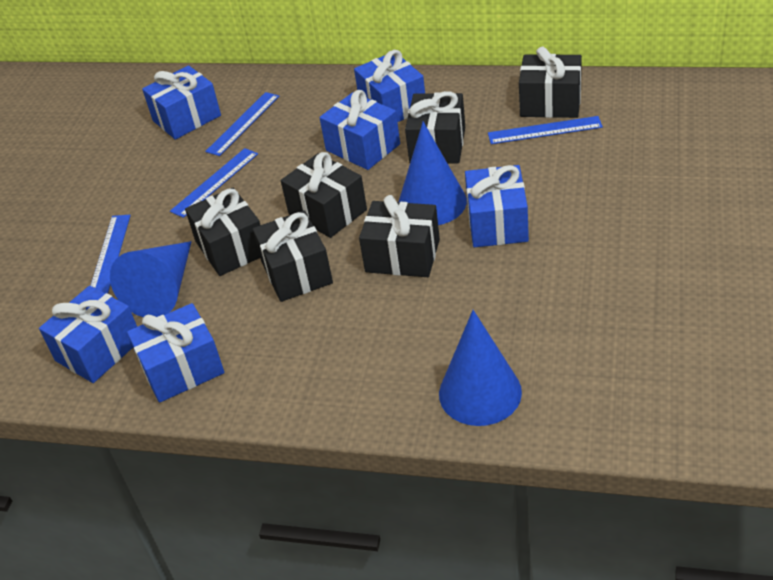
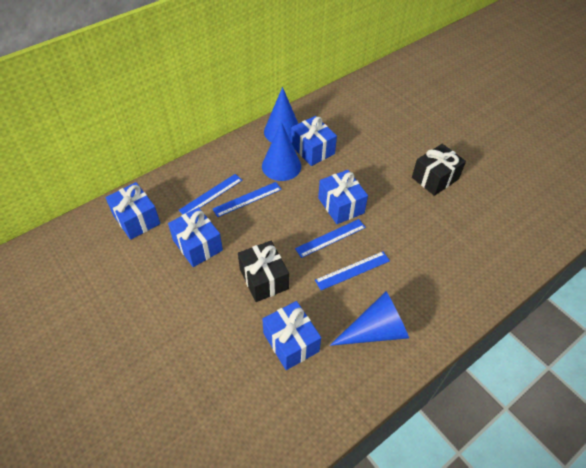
black gift: [185,187,260,276] [253,210,333,302] [281,152,367,238] [359,195,440,277] [405,91,465,163] [519,47,582,118] = 6 -> [238,241,289,302] [412,144,466,196] = 2
blue gift: [39,286,137,383] [127,303,225,403] [142,66,221,140] [319,90,400,170] [354,50,425,122] [465,165,529,248] = 6 -> [105,182,160,240] [168,207,223,267] [262,301,321,370] [291,116,337,166] [318,170,368,224] = 5

